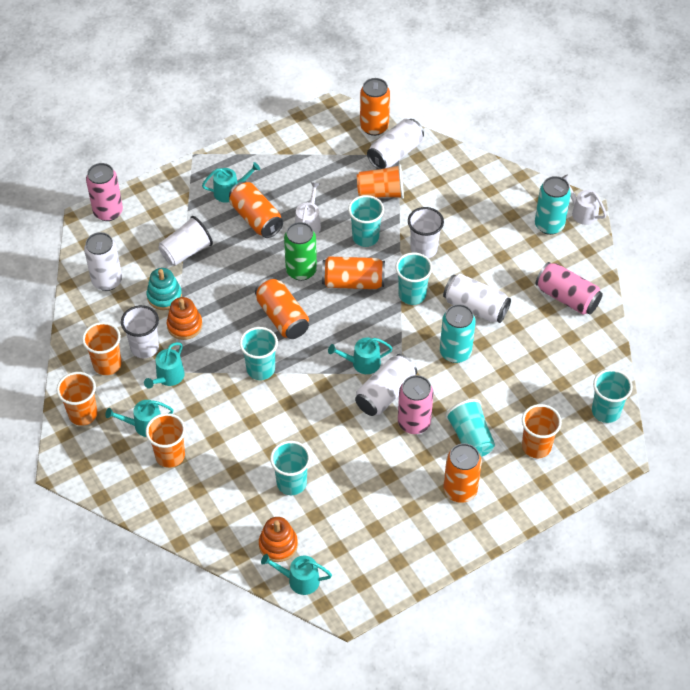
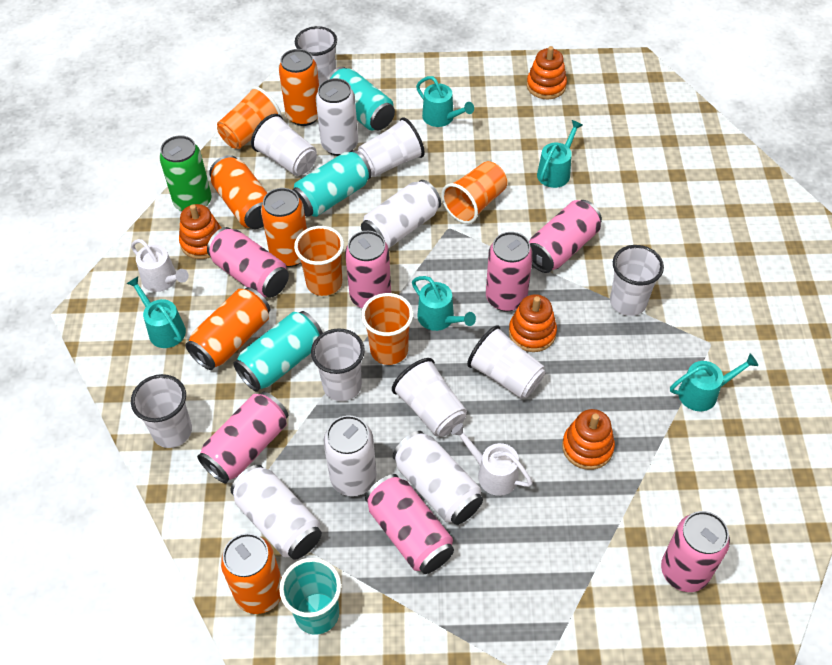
orange cup: [56,372,98,426] [82,322,122,375] [146,413,186,468] [357,164,404,199] [522,404,562,458] = 5 -> [217,86,282,149] [294,226,344,296] [361,293,413,365] [441,161,507,224] = 4
orange stacking toy: [167,297,203,340] [259,517,298,562] = 2 -> [179,204,221,259] [509,294,557,352] [527,46,567,99] [562,409,615,470] = 4
pink can: [86,163,123,221] [398,375,433,434] [536,262,603,315] = 3 -> [197,392,288,483] [207,227,289,298] [345,231,391,308] [365,474,454,574] [486,232,533,311] [529,200,602,273] [661,511,730,592] = 7
turquoise can: [440,304,476,363] [535,176,571,235] = 2 -> [233,311,323,392] [292,150,372,217] [327,67,395,131] = 3
turquoise cup: [239,327,278,380] [270,441,311,495] [348,195,384,247] [396,252,433,305] [445,399,495,457] [592,369,633,423] = 6 -> [279,558,341,635] = 1
turquoise stacking toy: [147,268,182,310] = 1 -> none = 0
white can: [84,232,122,291] [355,354,417,416] [367,119,424,169] [443,274,511,323] = 4 -> [231,465,322,560] [316,78,358,156] [324,415,377,496] [361,180,441,248] [393,431,483,525] = 5
white cup: [121,305,159,358] [159,216,213,266] [408,207,444,258] = 3 -> [131,374,192,448] [251,114,317,176] [295,26,337,85] [311,328,365,401] [358,117,425,177] [392,358,467,437] [467,325,545,399] [610,245,664,316] = 8

